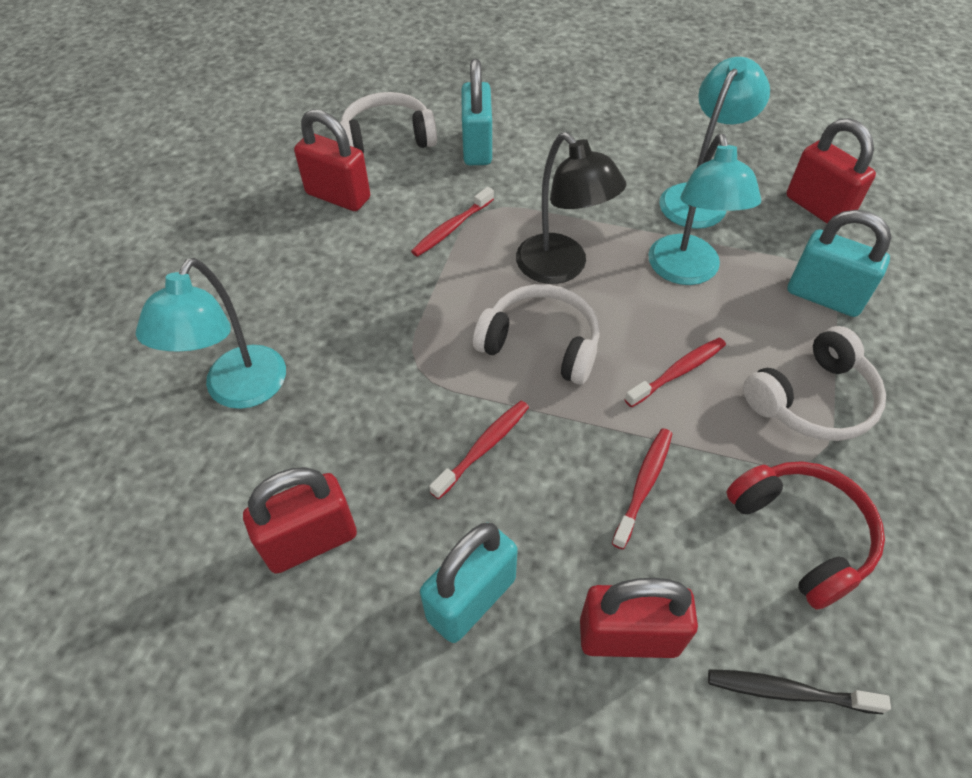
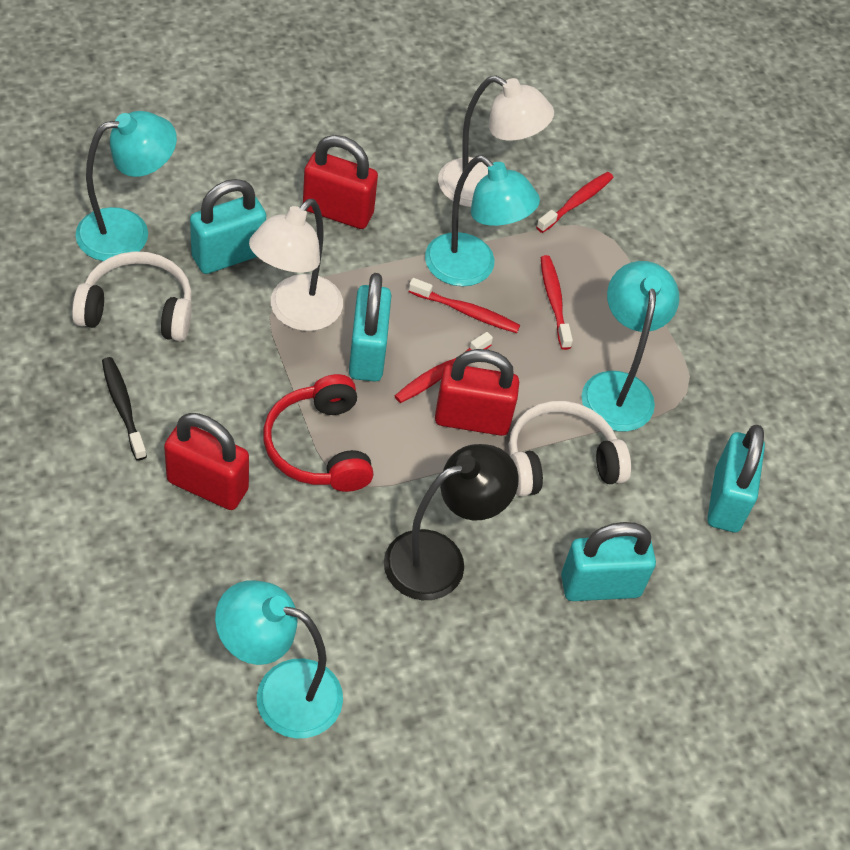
red padlock: [243,467,357,574] [294,109,370,211] [580,578,698,658] [787,118,876,223] = 4 -> [164,413,249,510] [303,135,378,229] [435,349,519,436] = 3
turquoise lamp: [136,258,286,409] [648,134,761,285] [659,57,770,229] = 3 -> [75,111,177,261] [215,580,343,739] [425,156,540,287] [582,261,679,432] = 4
turquoise padlock: [420,523,518,643] [461,59,492,165] [787,210,892,317] = 3 -> [190,179,266,274] [349,273,392,382] [561,522,656,601] [707,425,765,532] = 4
white headphones: [340,92,437,154] [473,284,600,385] [743,326,886,441] = 3 -> [72,251,192,341] [509,401,631,497] = 2
white lamp: none = 0 -> [249,199,343,331] [438,76,554,207] = 2

